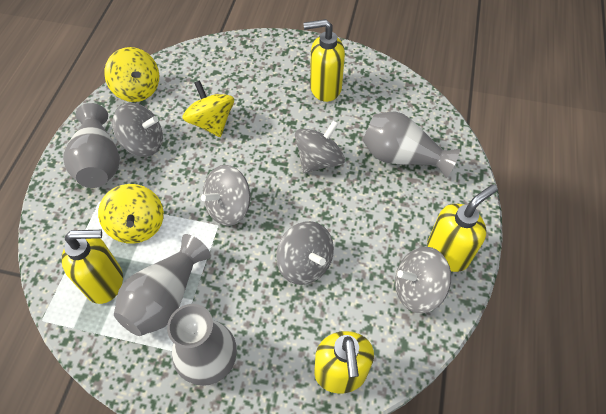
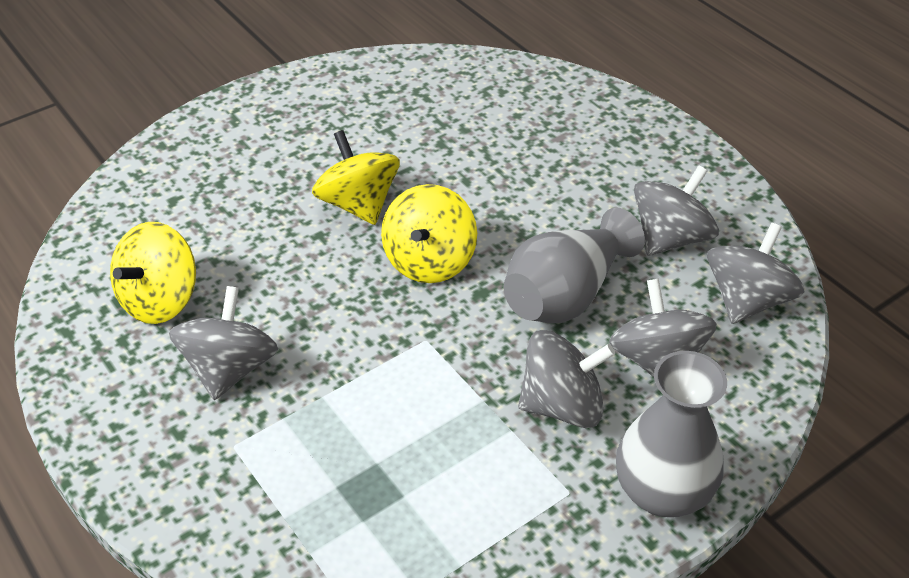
grey vase: [63,103,120,188] [114,234,211,336] [167,304,237,386] [362,112,460,178] = 4 -> [503,208,645,323] [616,351,727,517] = 2
yellow soap dispenser: [62,230,123,304] [303,19,345,102] [314,331,374,394] [427,184,498,272] = 4 -> none = 0

